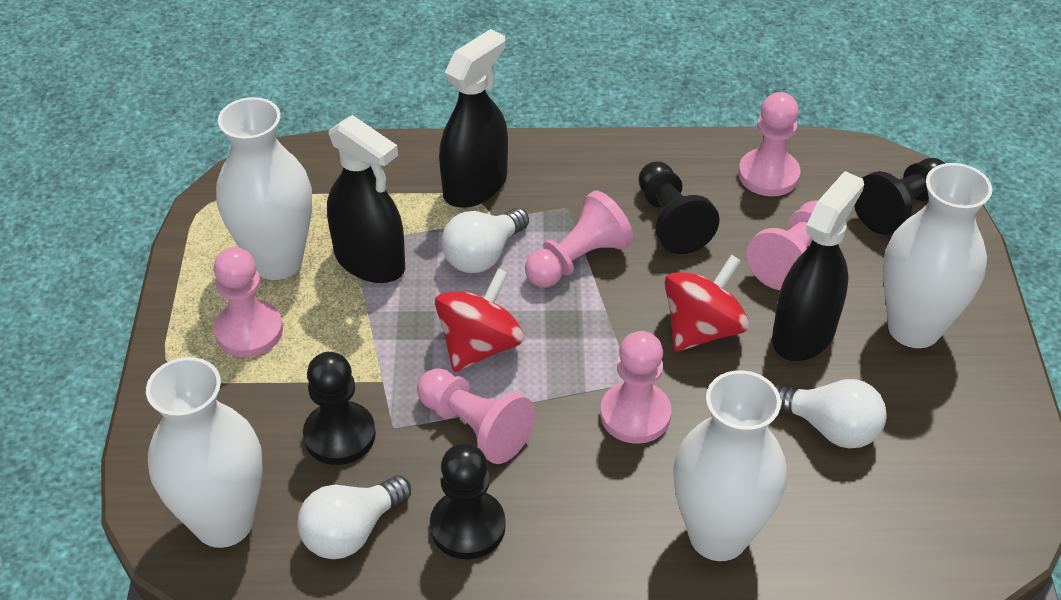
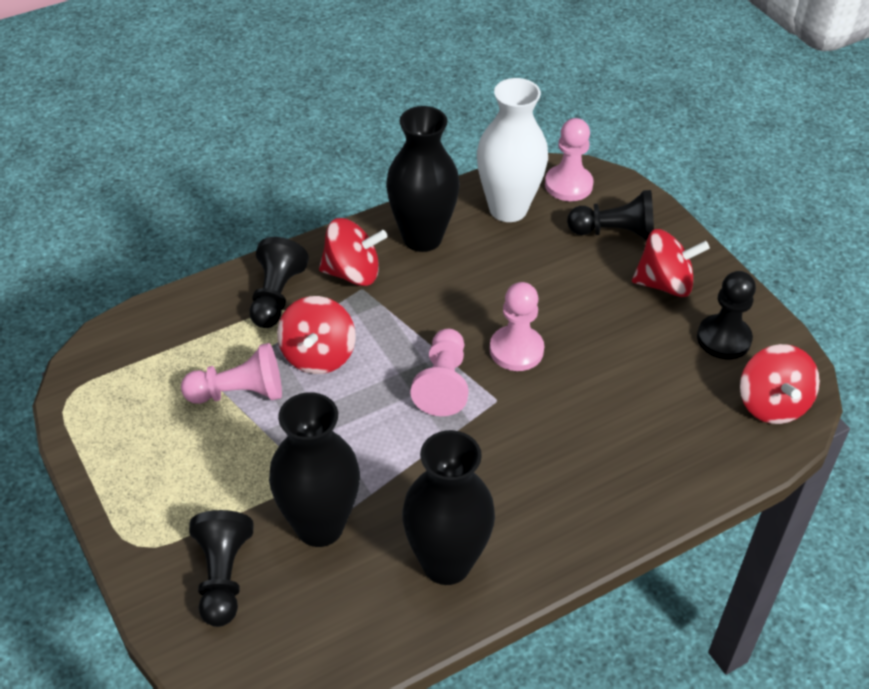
black spray bottle: [327,115,405,283] [439,29,508,208] [772,171,864,361] = 3 -> none = 0
black vase: none = 0 -> [269,392,360,547] [386,106,460,252] [402,430,495,585] = 3
pink pawn: [214,247,283,357] [417,368,535,464] [525,191,634,287] [600,331,671,444] [738,92,800,196] [746,201,818,290] = 6 -> [181,343,282,404] [411,329,469,416] [490,282,544,371] [545,118,594,201] = 4
red spinning top: [435,268,524,372] [664,255,749,352] = 2 -> [277,296,356,374] [319,218,387,286] [632,229,710,297] [740,344,820,424] = 4
white light bulb: [297,475,411,559] [441,208,529,273] [774,379,887,449] = 3 -> none = 0
white vase: [146,357,263,548] [216,97,312,280] [673,370,787,561] [883,163,992,348] = 4 -> [477,78,548,222] = 1

